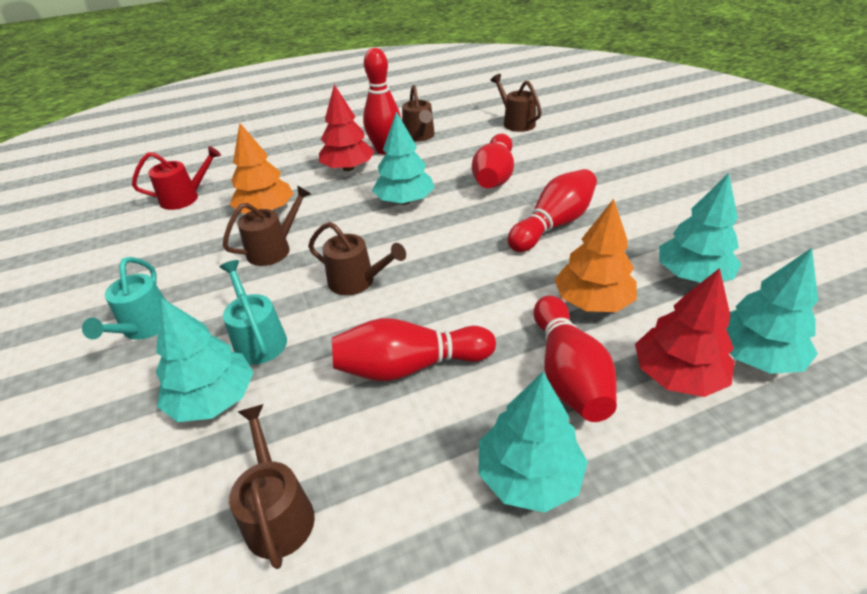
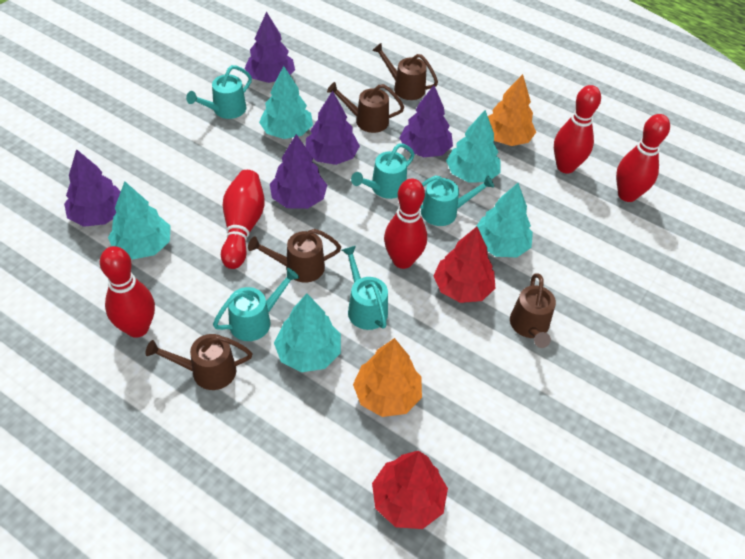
purple tree: none = 0 -> [64,149,121,227] [244,12,295,83] [270,134,327,209] [306,91,360,165] [399,85,453,158] = 5
red watering can: [132,146,221,210] = 1 -> none = 0
turquoise watering can: [82,257,165,340] [220,260,287,364] = 2 -> [186,65,252,119] [213,268,299,341] [342,246,388,330] [351,144,415,199] [420,175,494,226] = 5

